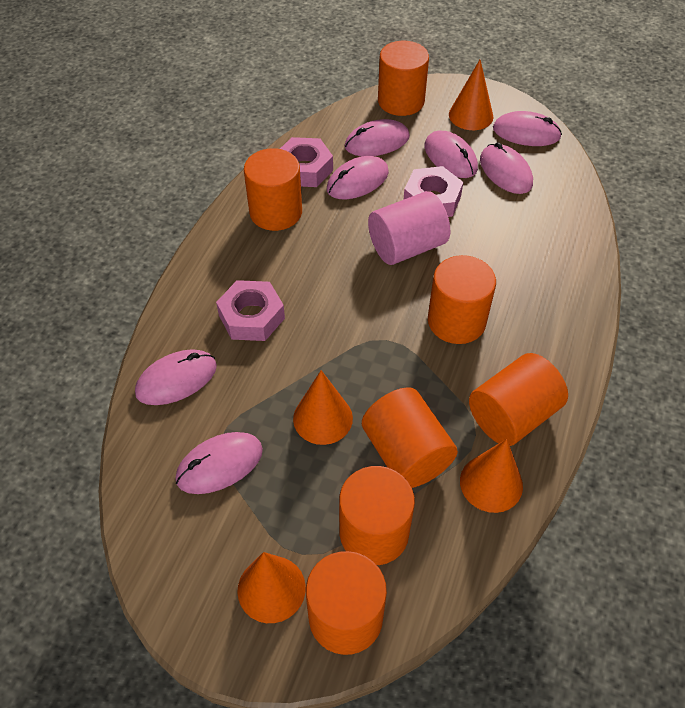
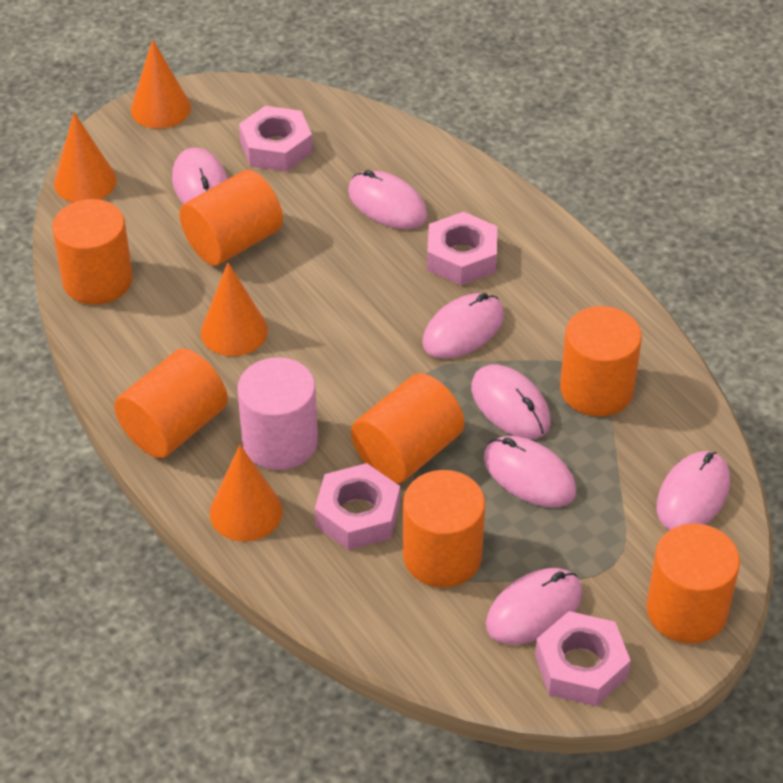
pink nut: [216,280,285,341] [280,137,333,187] [404,166,463,217] = 3 -> [239,106,313,172] [315,463,400,550] [427,212,497,285] [535,611,631,706] = 4

